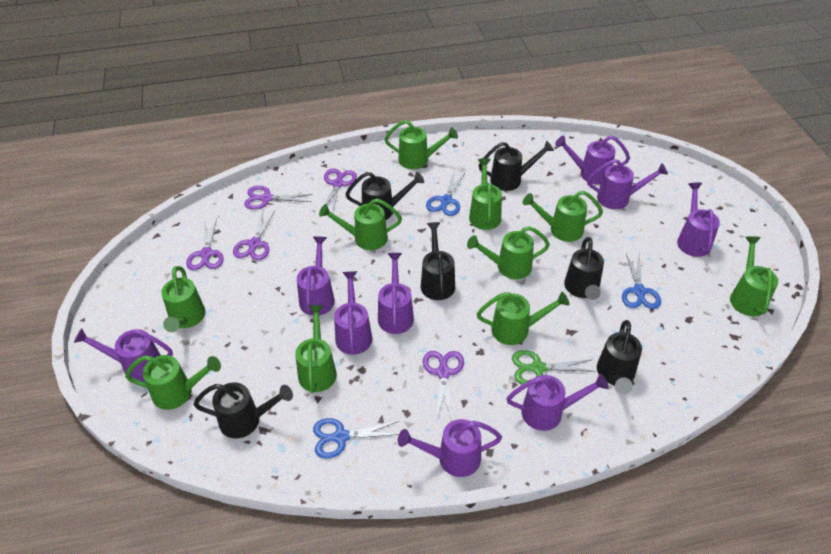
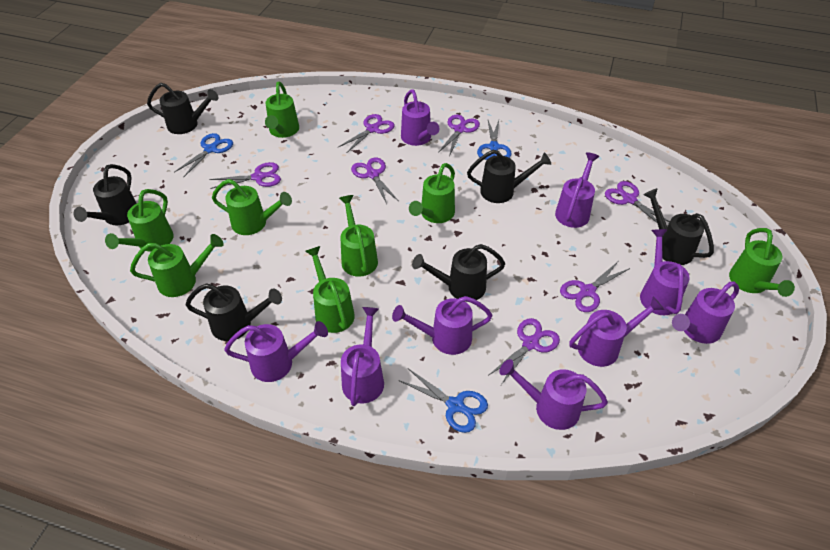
green scissors: [512,350,596,384] = 1 -> none = 0
green watering can: [125,355,221,410] [161,266,205,332] [295,305,337,393] [319,198,402,250] [385,120,458,169] [467,226,550,279] [469,158,502,230] [477,292,570,345] [523,191,603,242] [730,236,778,316] = 10 -> [105,189,174,251] [130,234,224,297] [212,179,292,235] [265,82,299,138] [305,246,355,333] [339,195,378,277] [409,163,455,223] [729,228,795,297] = 8
purple scissors: [186,219,224,270] [233,211,275,261] [244,186,313,210] [324,168,357,213] [423,351,464,421] = 5 -> [209,162,281,189] [338,114,395,153] [351,158,398,204] [438,115,480,156] [489,318,560,385] [560,262,630,312] [605,181,670,224] = 7

